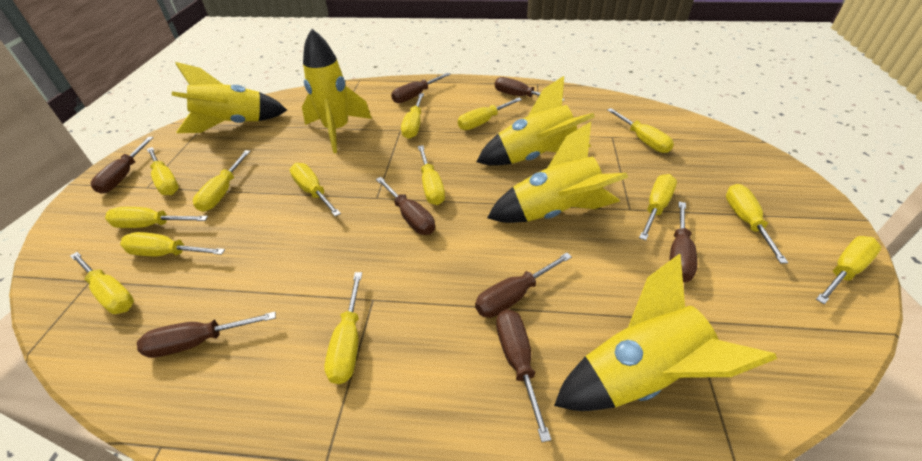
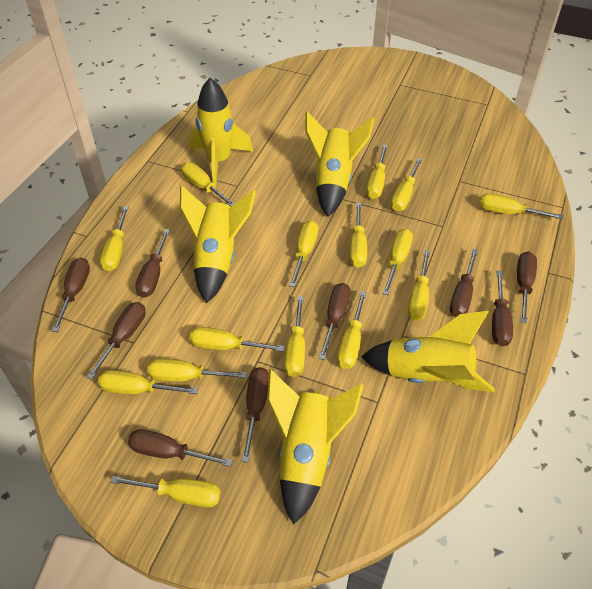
brown screwdriver: [91,137,154,194] [137,312,276,358] [376,177,435,235] [391,73,451,103] [475,253,572,318] [495,77,565,102] [496,309,551,442] [669,202,697,282] = 8 -> [52,258,90,332] [86,302,146,380] [128,429,233,467] [135,229,170,298] [242,367,269,462] [318,283,351,360] [450,249,478,317] [492,271,513,346] [517,252,537,324] = 9
yellow screwdriver: [70,252,134,314] [105,207,208,228] [120,232,225,256] [147,147,179,195] [193,150,250,212] [290,163,341,217] [325,272,362,384] [401,93,424,139] [418,145,445,205] [458,98,522,130] [607,108,674,153] [639,174,677,240] [726,184,788,264] [816,236,881,304] = 14 -> [98,370,198,394] [100,206,129,271] [110,476,221,507] [147,359,247,382] [181,162,235,206] [189,327,285,352] [284,296,305,377] [289,220,318,287] [337,291,367,369] [350,203,367,267] [366,144,388,199] [382,229,413,295] [391,158,423,211] [408,250,430,321] [480,193,564,219] = 15

